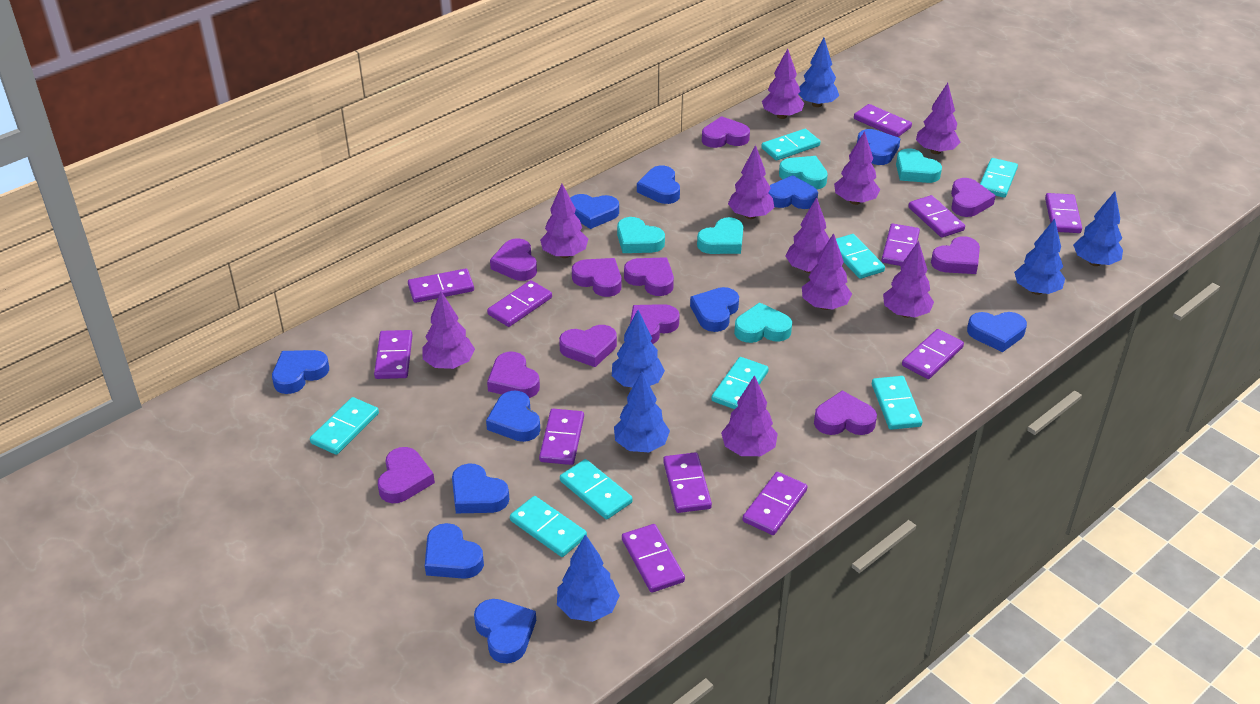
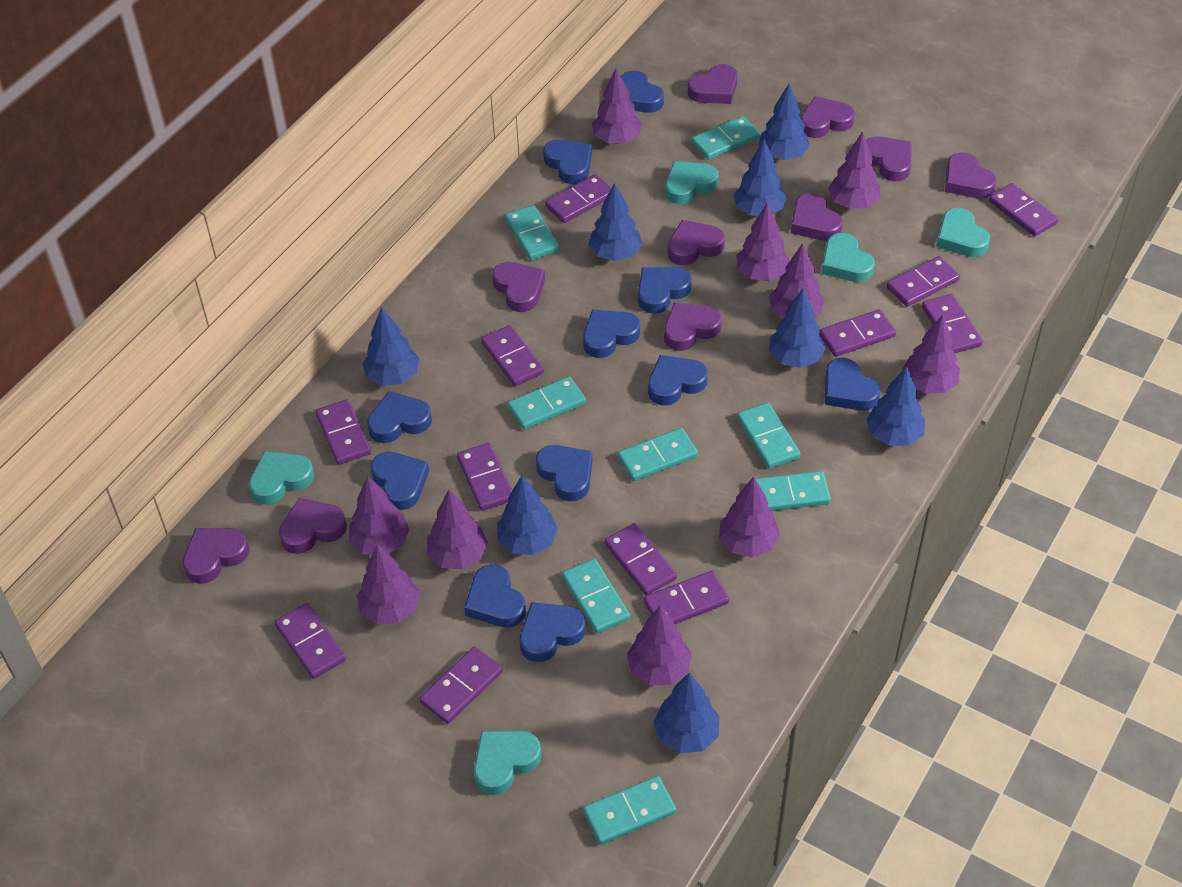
blue tree: [557,534,620,622] [612,310,665,387] [614,372,670,452] [798,38,839,107] [1014,219,1065,295] [1073,191,1123,266] = 6 -> [363,307,419,386] [497,475,558,555] [588,182,642,261] [653,672,720,753] [734,139,786,216] [758,84,810,160] [769,289,826,368] [866,366,925,446] = 8
purple heart: [378,447,435,503] [487,352,540,398] [490,238,537,281] [559,325,617,367] [572,258,621,297] [624,257,674,296] [630,304,680,344] [702,116,750,148] [814,390,877,435] [931,236,980,274] [951,178,996,217] = 11 -> [183,528,249,584] [279,498,347,554] [492,262,545,312] [664,302,721,351] [668,220,725,265] [688,64,737,104] [791,193,842,241] [801,96,855,138] [866,137,911,181] [945,152,996,198] = 10

